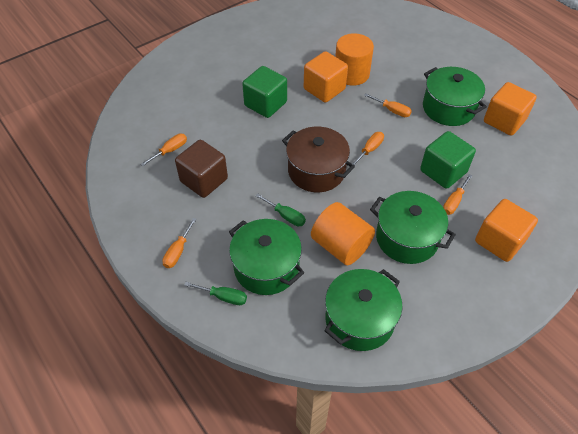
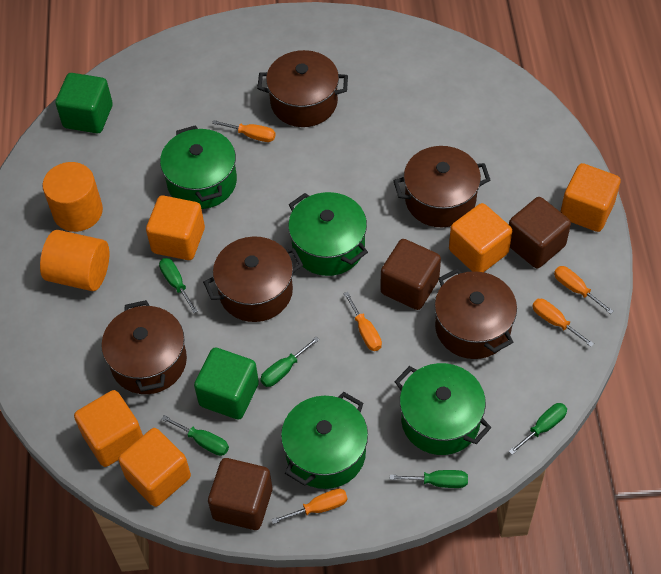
brown cube: [175,140,228,198] = 1 -> [208,458,272,530] [381,239,441,310] [509,197,571,269] = 3
brown pot: [282,127,355,192] = 1 -> [101,300,187,394] [203,236,303,322] [257,50,348,127] [393,146,490,227] [434,269,517,359] = 5
green screwdriver: [184,282,247,305] [256,194,306,226] = 2 -> [159,258,198,313] [162,415,229,456] [260,337,319,387] [390,470,468,488] [509,403,567,455] = 5
orange cube: [304,51,348,103] [475,199,538,262] [484,82,537,136] = 3 -> [74,390,143,467] [118,428,191,507] [146,195,205,260] [449,203,512,272] [560,163,621,232] = 5

